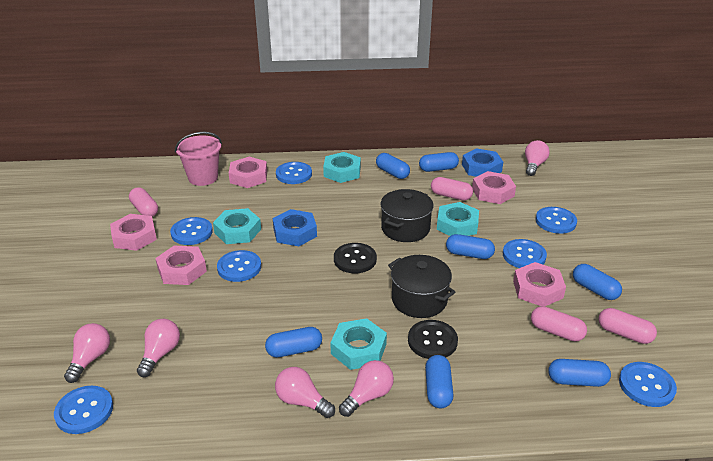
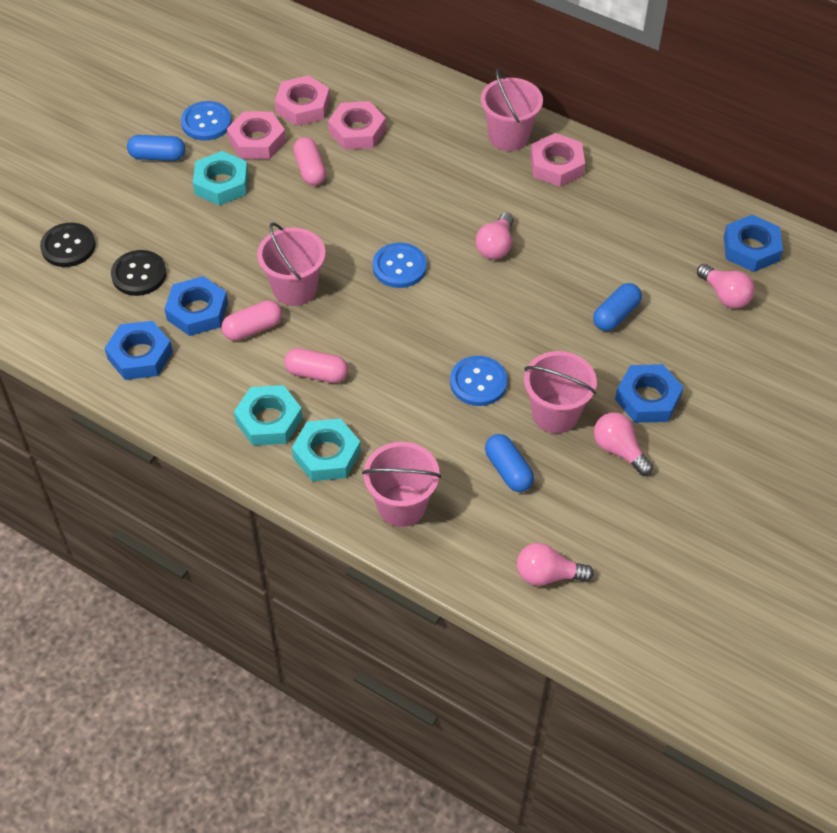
black pot: [381,189,434,242] [388,255,456,318] = 2 -> none = 0
blue button: [54,386,113,434] [170,217,213,245] [217,250,261,282] [276,162,312,184] [503,239,547,268] [535,207,577,234] [619,362,677,407] = 7 -> [181,101,232,141] [372,243,427,288] [450,356,508,406] = 3
blue capsule: [265,327,322,357] [376,153,410,179] [419,152,459,172] [425,355,454,409] [446,234,495,259] [548,359,611,387] [573,264,622,300] = 7 -> [127,135,185,161] [485,434,534,492] [593,283,642,331] = 3
blue nut: [273,209,317,246] [462,148,503,177] = 2 -> [104,321,173,380] [164,276,228,336] [615,364,683,423] [724,215,783,272] = 4
pink bucket: [175,132,222,186] = 1 -> [257,222,326,306] [362,442,441,527] [481,69,543,151] [524,351,597,433] = 4
pink capsule: [129,187,158,217] [431,177,473,201] [531,306,587,341] [598,308,657,344] = 4 -> [221,300,282,341] [284,348,348,383] [293,137,326,185] = 3
pink light bulb: [64,323,110,383] [137,319,180,377] [275,367,335,418] [339,360,394,417] [525,140,550,176] = 5 -> [476,212,514,259] [517,543,594,586] [594,412,653,475] [697,264,755,308] = 4
pink nut: [110,214,157,251] [155,246,207,285] [229,157,267,188] [472,171,516,204] [513,262,566,307] = 5 -> [227,111,286,159] [275,75,330,126] [328,101,386,150] [530,133,585,187] = 4
turquoise nut: [213,208,261,244] [323,152,361,183] [330,318,387,370] [437,202,479,236] = 4 -> [193,151,248,206] [234,385,303,446] [292,418,361,481] = 3

